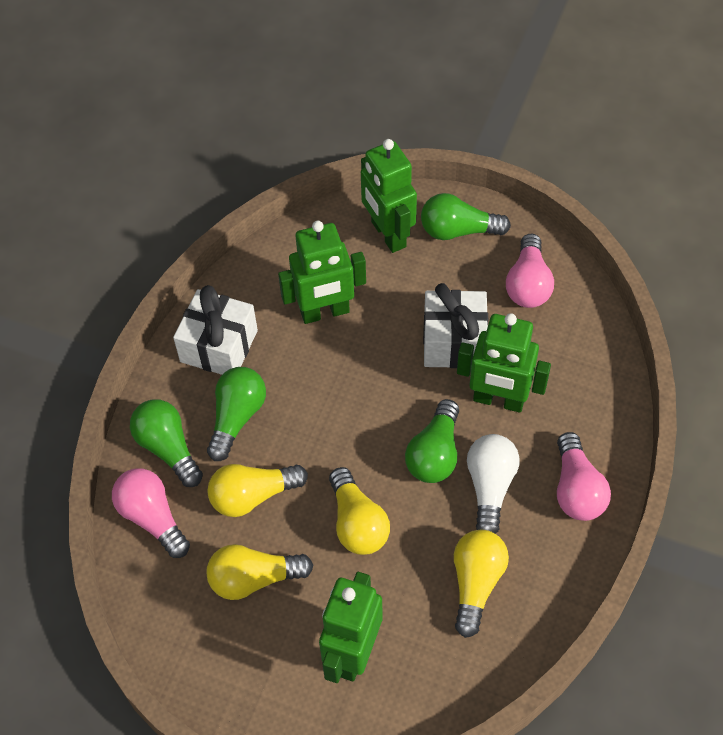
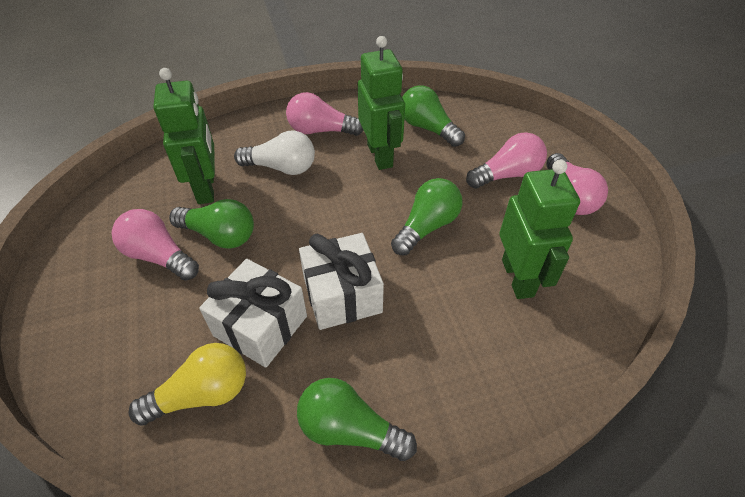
green robot: [278,221,366,324] [319,572,383,683] [361,139,417,253] [457,313,551,413] = 4 -> [153,68,215,204] [358,36,405,170] [499,160,580,299] = 3
pink light bulb: [112,468,190,558] [506,234,554,308] [557,432,611,521] = 3 -> [112,209,199,281] [286,92,364,136] [466,132,547,189] [546,153,608,215] = 4
yellow light bulb: [207,464,308,517] [207,544,313,600] [329,467,390,555] [454,530,509,638] = 4 -> [128,343,246,426] = 1

